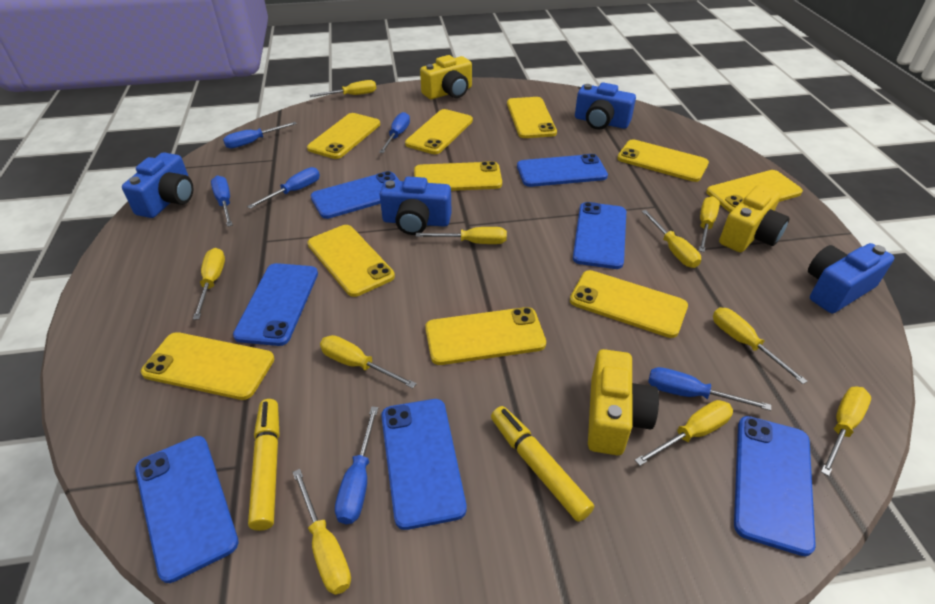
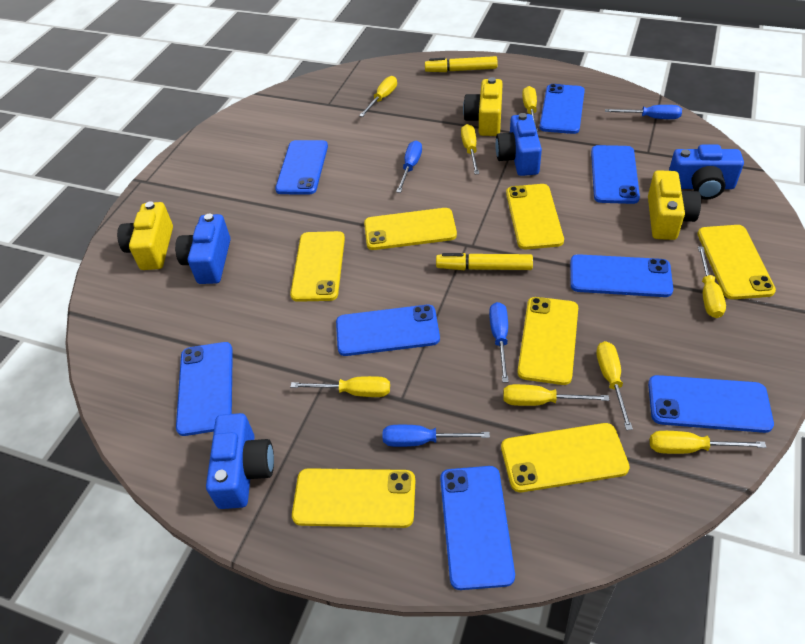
blue phone: [135,436,239,583] [233,263,318,346] [311,171,400,219] [381,399,467,530] [517,154,608,187] [573,202,626,269] [734,416,816,556] = 7 -> [176,342,233,436] [275,140,328,195] [336,305,440,356] [440,466,515,590] [539,84,585,134] [570,254,673,297] [591,145,640,204] [648,375,774,433] = 8
blue screwdriver: [211,176,233,227] [223,122,297,148] [247,167,320,209] [335,406,378,524] [379,112,410,153] [648,367,771,411] = 6 -> [383,425,490,447] [396,141,422,193] [489,302,509,383] [605,105,682,119] = 4
yellow phone: [141,332,274,400] [307,113,380,159] [307,225,395,297] [405,109,473,154] [414,161,502,191] [425,307,546,365] [507,97,557,138] [570,270,688,338] [617,139,709,182] [706,170,803,212] = 10 -> [290,231,345,302] [292,468,415,528] [364,208,457,250] [501,423,630,492] [506,184,564,249] [517,297,578,385] [697,225,776,299] = 7
yellow screwdriver: [193,248,225,320] [292,469,351,595] [310,80,376,97] [320,335,417,389] [416,227,507,244] [635,400,733,466] [641,210,701,268] [699,196,720,252] [713,308,807,384] [821,386,871,476] = 10 -> [290,376,390,397] [359,76,397,117] [461,124,479,174] [503,384,609,406] [522,86,538,132] [596,341,633,430] [650,431,767,454] [698,247,726,318] = 8

